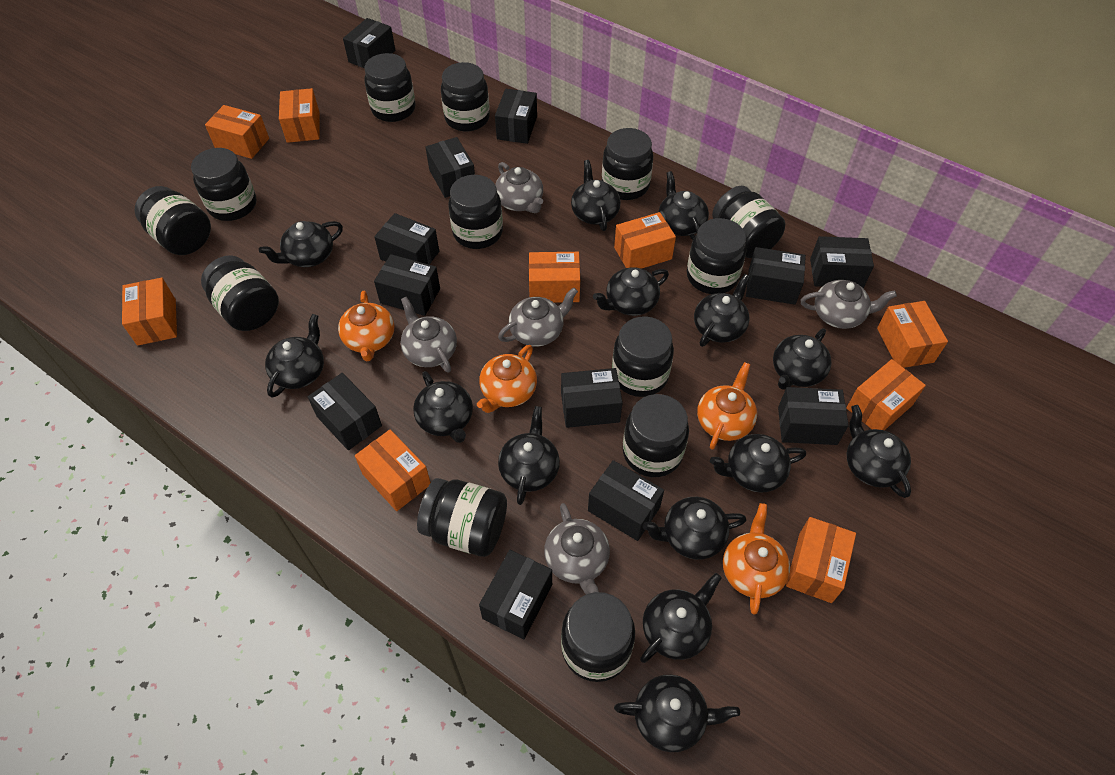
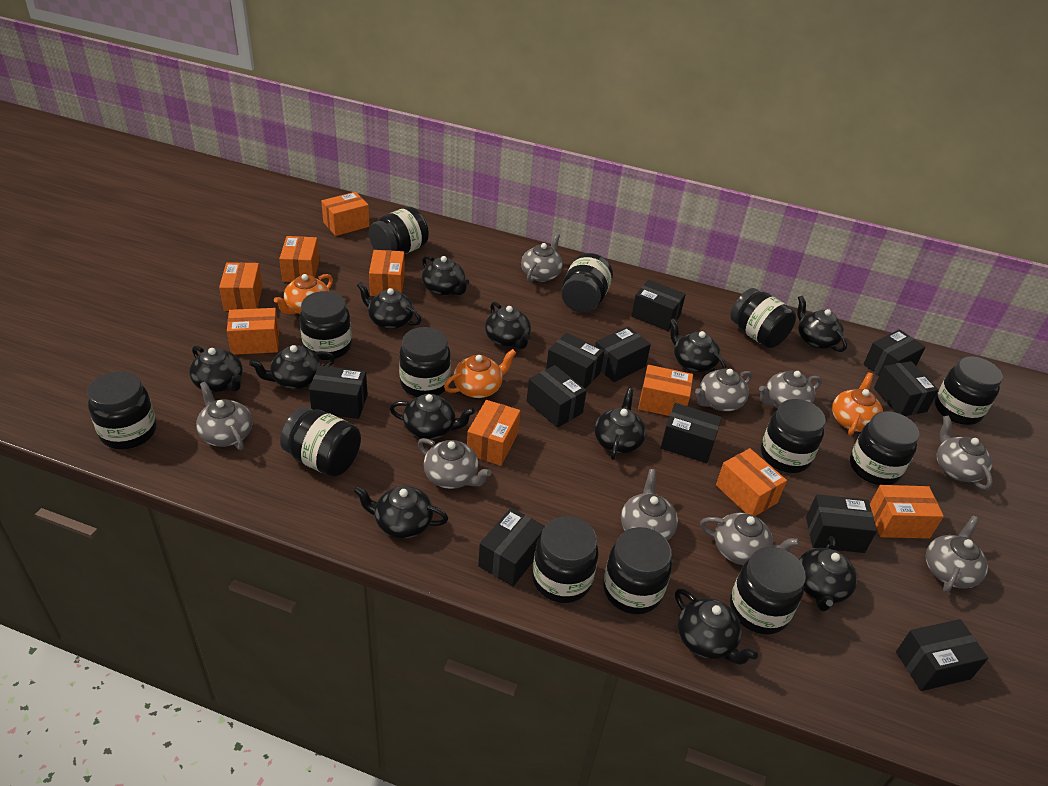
black box: [308,373,382,450] [343,18,395,68] [374,213,439,265] [374,254,440,316] [425,137,475,198] [479,550,552,639] [495,89,537,144] [561,368,623,428] [588,460,664,541] [746,247,806,305] [778,387,849,445] [810,236,874,288] = 12 -> [309,365,368,419] [478,508,545,586] [526,365,587,428] [546,333,604,389] [595,327,651,382] [631,280,686,331] [660,403,722,463] [806,494,877,553] [863,329,925,375] [874,361,939,416] [896,619,988,691] = 11
black teapot: [259,221,343,267] [265,314,324,398] [413,371,473,443] [498,406,560,505] [571,160,621,231] [593,267,669,316] [614,675,740,752] [640,573,722,663] [643,497,746,560] [658,171,709,240] [694,274,750,347] [710,434,806,493] [773,328,832,390] [847,405,911,498] = 14 -> [189,345,243,392] [249,345,335,389] [354,486,448,539] [357,282,421,330] [389,394,475,440] [422,255,469,296] [485,302,531,349] [594,388,646,460] [669,318,726,373] [675,589,758,665] [797,295,847,352] [799,536,857,611] = 12
grey teapot: [400,297,457,372] [495,162,543,213] [498,287,578,347] [544,503,610,595] [801,280,897,329] = 5 -> [196,382,253,450] [418,438,491,489] [521,233,563,282] [621,469,678,540] [695,369,752,411] [700,513,800,565] [759,370,822,409] [926,516,988,593] [937,415,993,490] = 9
orange teapot: [338,291,394,361] [477,345,537,413] [697,362,757,449] [723,503,790,614] = 4 -> [274,274,333,314] [444,349,516,398] [832,372,883,436] = 3

